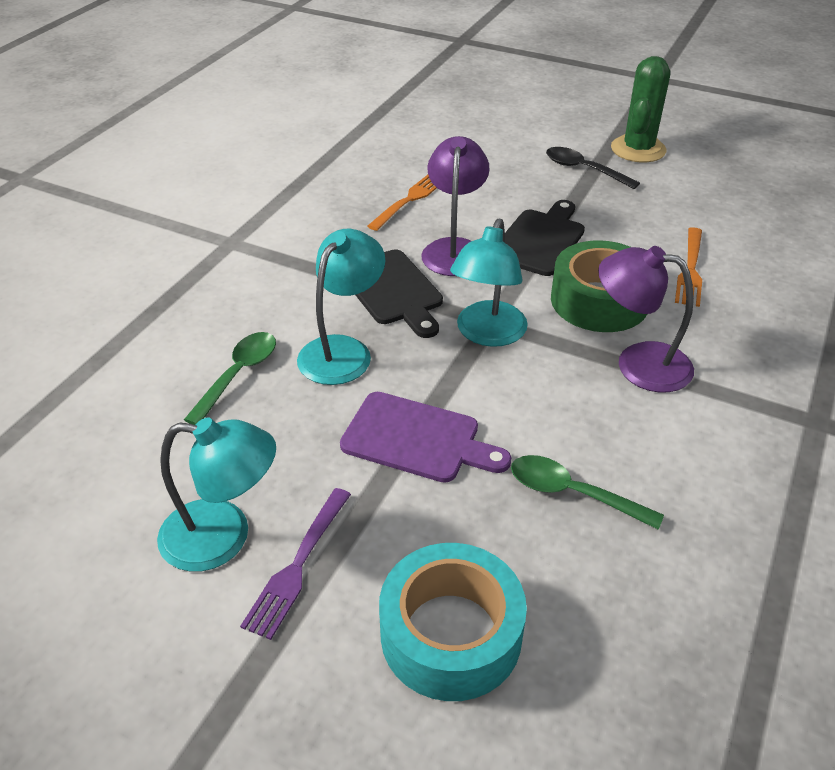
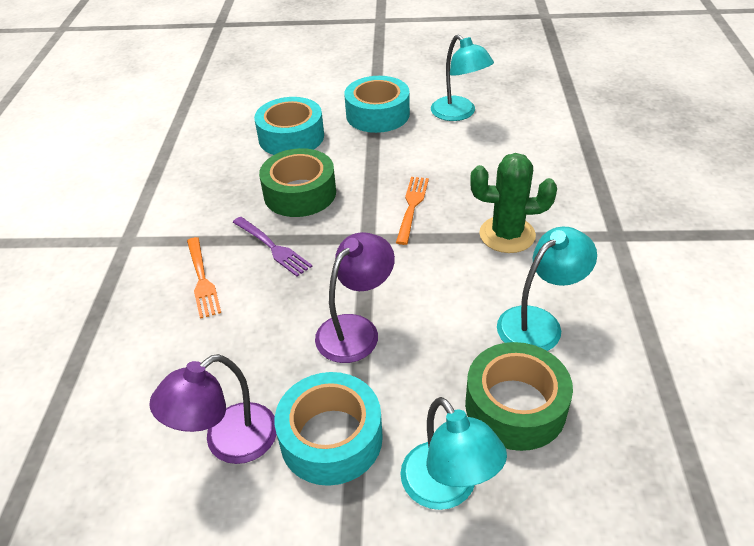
black cutting board: [356,249,443,338] [505,200,585,276] = 2 -> none = 0
black spoon: [546,147,640,189] = 1 -> none = 0
green spoon: [184,332,276,425] [511,455,664,530] = 2 -> none = 0
green tape: [551,240,647,332] = 1 -> [259,148,336,217] [465,342,573,451] = 2
purple cutting board: [340,392,511,483] = 1 -> none = 0
turquoise tape: [379,543,527,701] = 1 -> [254,97,324,155] [275,372,383,486] [344,76,410,133] = 3

